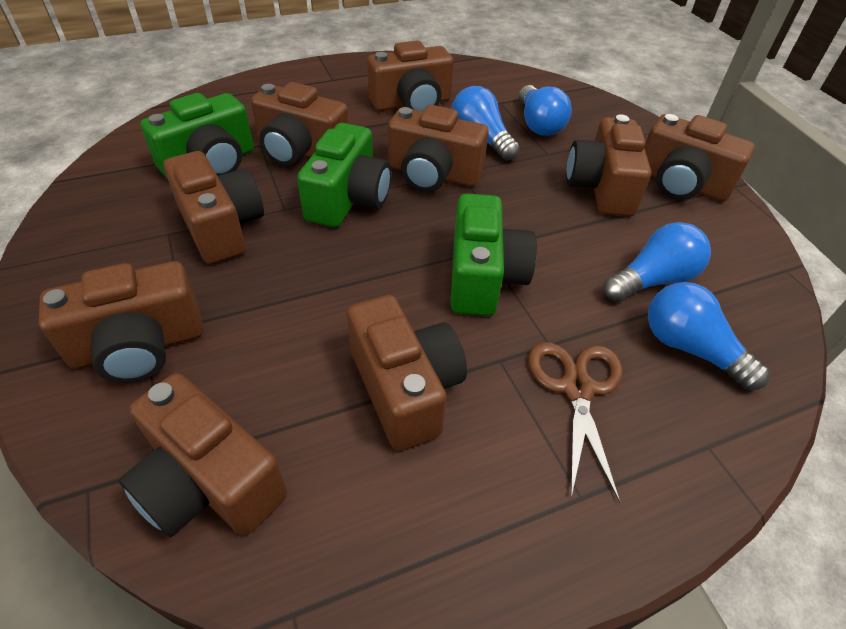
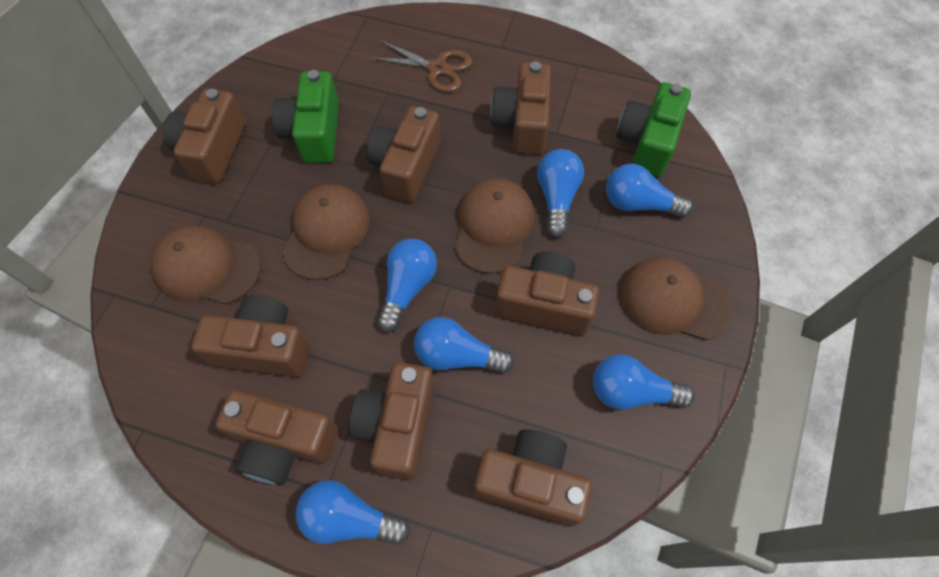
blue light bulb: [452,86,520,160] [519,85,572,136] [604,222,711,302] [648,282,770,390] = 4 -> [295,480,410,545] [378,239,437,332] [414,317,514,373] [537,149,584,237] [593,354,695,410] [606,164,693,218] = 6
brown camera: [39,261,203,383] [119,373,287,537] [164,151,264,264] [251,82,349,166] [347,295,467,451] [367,41,454,111] [388,105,489,192] [566,114,651,217] [644,114,755,201] = 9 -> [163,89,246,184] [191,295,310,377] [216,390,338,485] [349,362,434,481] [367,106,441,202] [474,430,592,526] [490,61,551,154] [495,252,599,335] = 8
brown cap: none = 0 -> [151,226,261,304] [282,184,370,280] [454,178,534,274] [620,257,733,340] = 4
green camera: [141,93,254,178] [297,123,391,227] [450,193,537,316] = 3 -> [272,70,339,163] [616,82,691,177] = 2

